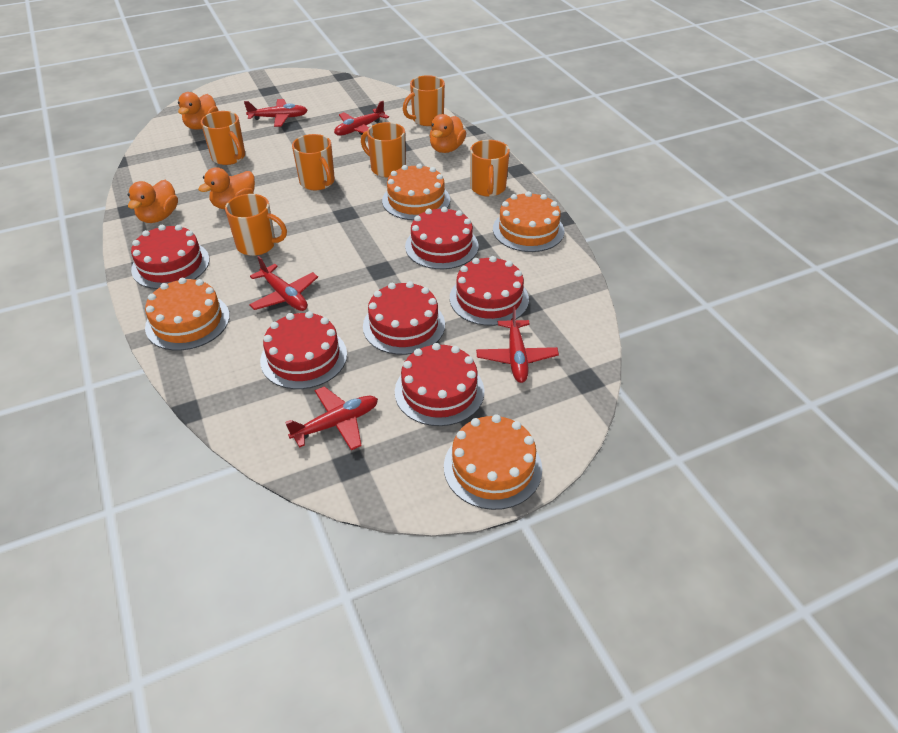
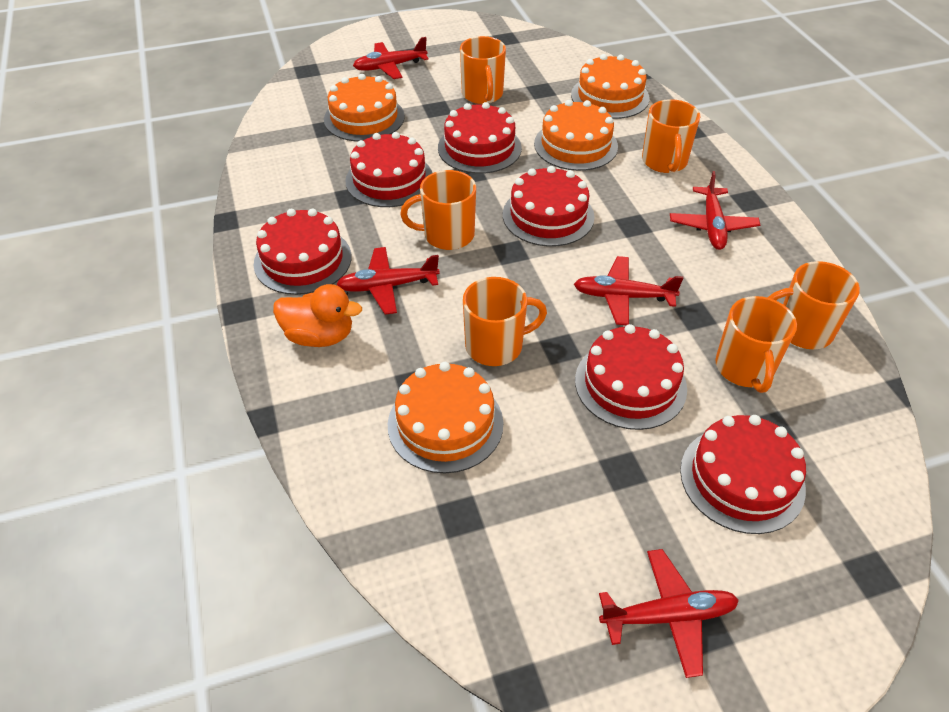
orange duck: [128,180,178,223] [178,92,219,130] [198,167,255,209] [430,114,466,153] = 4 -> [273,284,362,347] = 1

